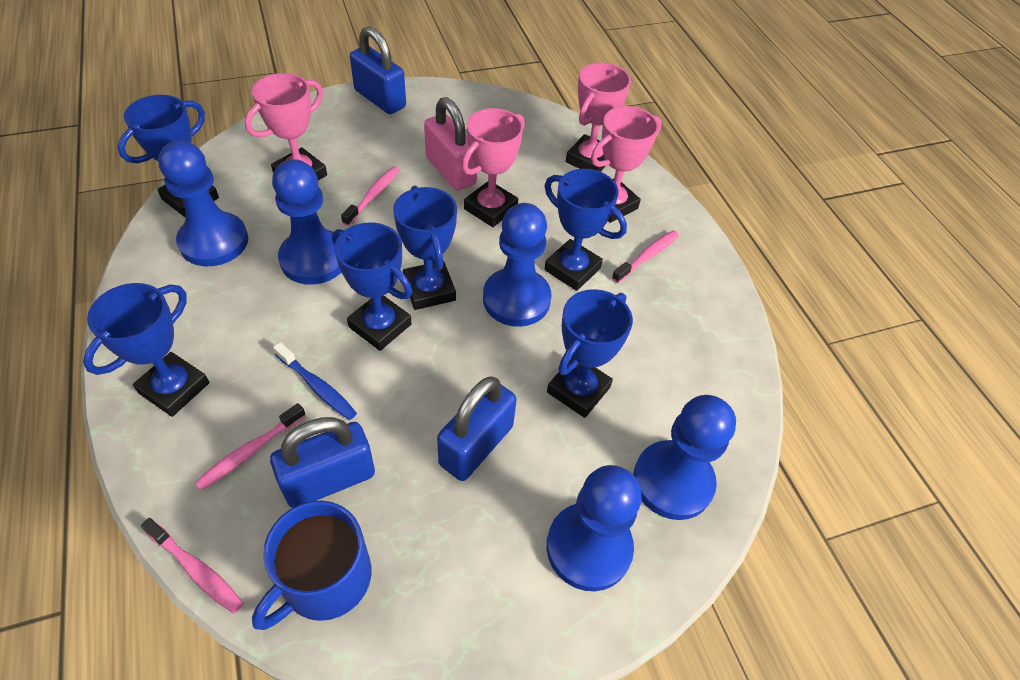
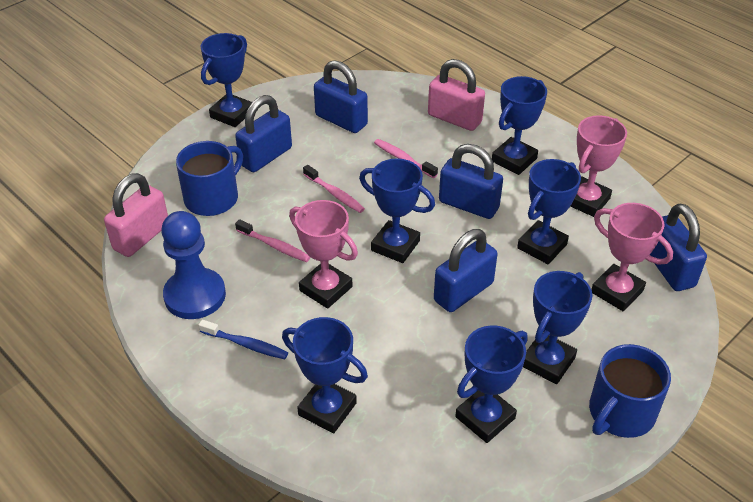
blue mug: [252,500,372,630] = 1 -> [176,141,243,216] [589,344,671,438] = 2
blue padlock: [270,417,375,508] [350,26,406,114] [437,376,517,481] = 3 -> [235,95,292,172] [314,60,368,133] [434,229,498,312] [439,144,503,219] [650,203,707,291] = 5
blue pawn: [158,140,248,266] [272,159,341,285] [483,203,551,327] [547,465,642,591] [633,395,736,520] = 5 -> [161,211,226,319] = 1
blue trophy: [83,283,209,417] [118,95,219,218] [332,222,412,351] [393,186,457,310] [544,169,627,291] [547,289,633,418] = 6 -> [200,33,252,127] [282,317,368,433] [359,159,435,263] [455,325,528,443] [492,76,547,175] [517,159,581,264] [523,271,593,384] = 7
pink padlock: [424,97,477,191] = 1 -> [104,173,168,257] [428,59,485,131] = 2
pink toothbrush: [141,518,244,614] [195,403,306,490] [341,166,399,226] [612,230,679,283] = 4 -> [235,219,311,262] [303,165,365,213] [374,139,438,178] = 3
pink trophy: [245,73,327,181] [462,108,525,227] [566,62,631,172] [591,106,662,223] = 4 -> [289,200,358,309] [570,115,627,217] [591,203,673,312] = 3

